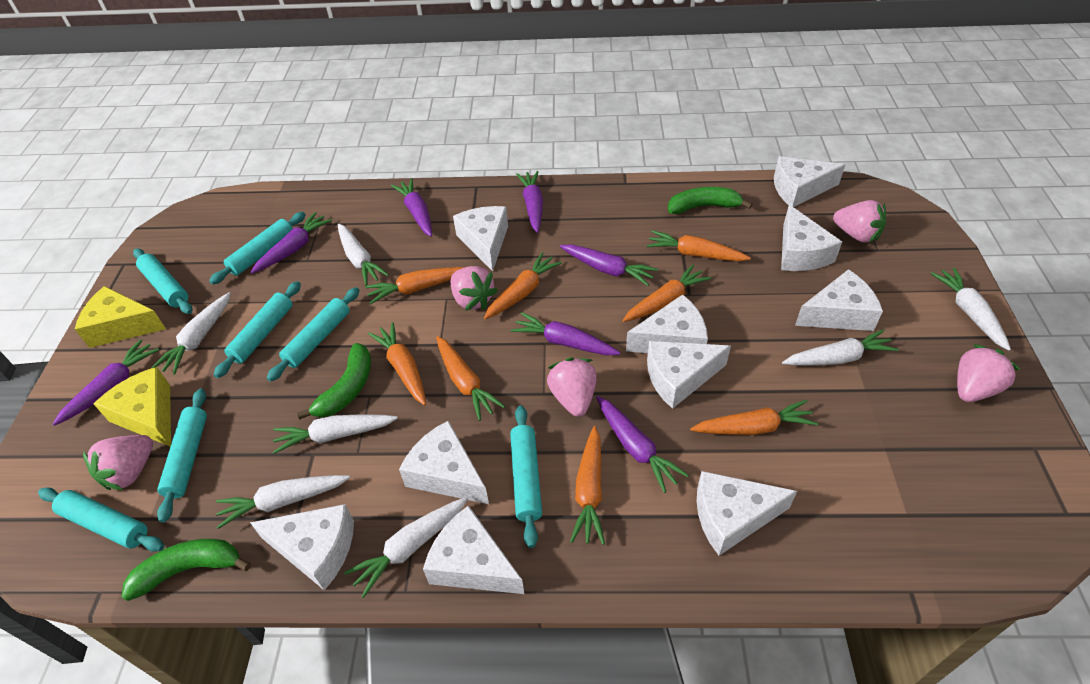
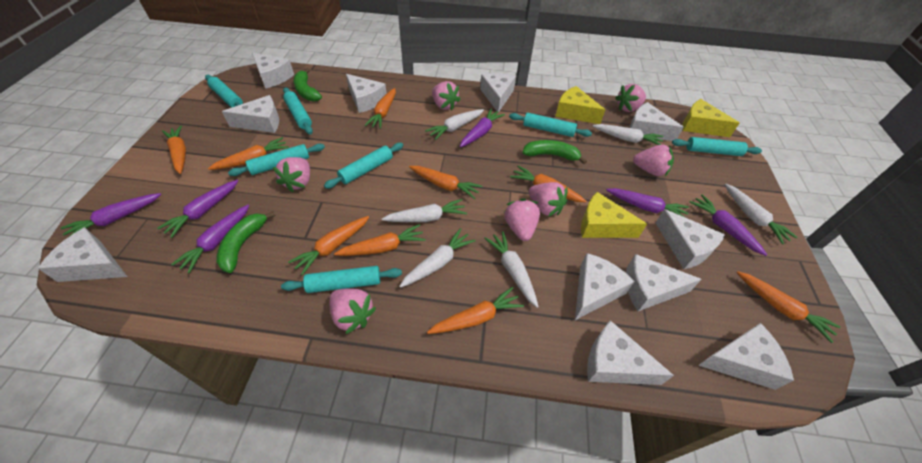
orange carrot: [365,267,465,304] [368,322,426,405] [436,336,505,421] [484,252,562,319] [570,426,605,545] [622,264,712,322] [646,230,751,261] [690,400,818,435] = 8 -> [162,126,186,174] [208,137,289,170] [289,216,369,275] [334,224,426,256] [364,88,396,129] [409,166,482,199] [427,287,524,334] [510,166,586,202] [736,271,840,343] = 9
pink strawberry: [83,435,153,491] [451,266,498,311] [547,357,597,417] [833,200,886,243] [957,344,1020,402] = 5 -> [273,157,310,192] [330,289,376,334] [432,81,461,111] [504,199,540,241] [529,182,568,217] [615,84,646,112] [633,145,674,176] = 7
purple carrot: [53,339,159,426] [251,212,332,274] [391,178,432,237] [511,312,620,356] [516,171,543,233] [560,244,658,286] [596,396,689,493] = 7 -> [61,193,161,236] [157,180,238,238] [171,205,249,273] [460,108,505,147] [606,188,689,217] [689,195,767,256] = 6
white carrot: [151,292,231,375] [216,475,350,529] [273,414,398,454] [338,224,389,286] [344,497,468,598] [782,329,899,366] [931,268,1011,351] = 7 -> [382,199,467,222] [399,228,476,288] [425,109,484,140] [484,231,539,308] [593,124,663,145] [724,184,797,244] = 6
white cheese: [250,504,354,591] [399,421,489,504] [423,505,524,594] [453,206,508,271] [626,294,708,353] [647,341,731,409] [697,471,797,556] [774,156,845,207] [781,205,842,271] [795,269,883,331] = 10 -> [38,227,127,282] [222,95,279,133] [252,52,294,89] [346,74,387,113] [480,73,516,113] [575,253,635,320] [587,320,674,385] [626,254,702,311] [629,102,684,141] [656,209,725,269] [698,323,794,390] = 11
yellow cheese: [75,286,166,348] [93,367,171,447] = 2 -> [555,86,605,124] [581,192,647,238] [682,99,740,137] = 3

